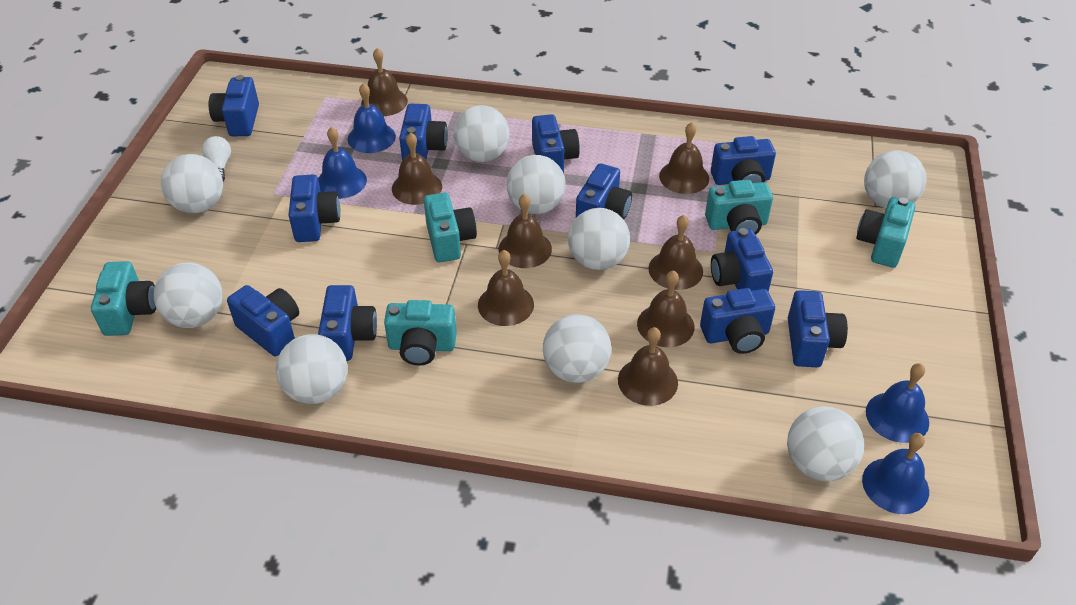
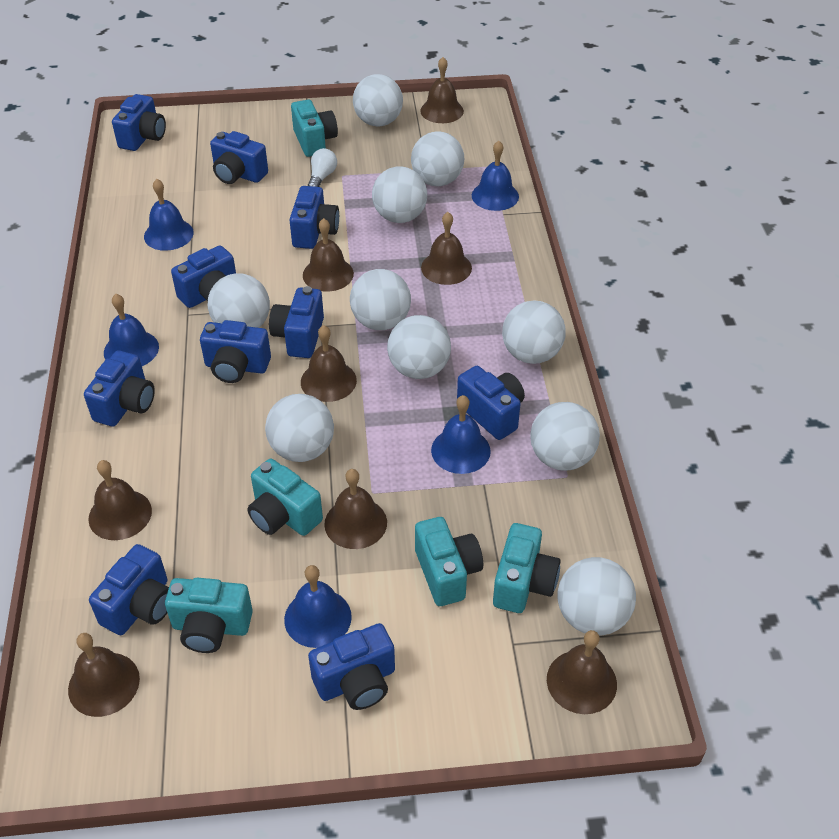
blue bell: [318,127,367,199] [348,83,396,153] [862,433,929,514] [866,363,929,443] = 4 -> [104,294,159,366] [144,179,194,251] [284,565,352,648] [431,395,491,474] [472,141,519,211] = 5
blue camera: [209,75,259,136] [227,285,299,356] [288,175,340,242] [318,285,377,361] [399,104,448,161] [532,114,580,173] [576,163,632,219] [700,288,775,354] [711,136,776,185] [711,228,773,292] [788,290,848,367] = 11 -> [84,350,155,427] [89,544,169,635] [112,94,166,151] [171,246,236,308] [200,320,271,383] [210,131,268,184] [269,286,324,358] [289,186,339,249] [308,623,395,710] [457,366,525,440] = 10
white ball: [153,263,223,328] [161,154,223,213] [276,334,347,404] [454,105,510,162] [507,155,566,214] [543,314,611,383] [568,208,630,270] [787,406,864,481] [864,150,926,208] = 9 -> [208,273,270,328] [265,394,334,462] [350,269,411,330] [353,74,403,126] [372,166,427,223] [387,315,451,379] [411,131,464,186] [502,300,566,364] [530,402,600,471] [558,557,636,636] = 10

